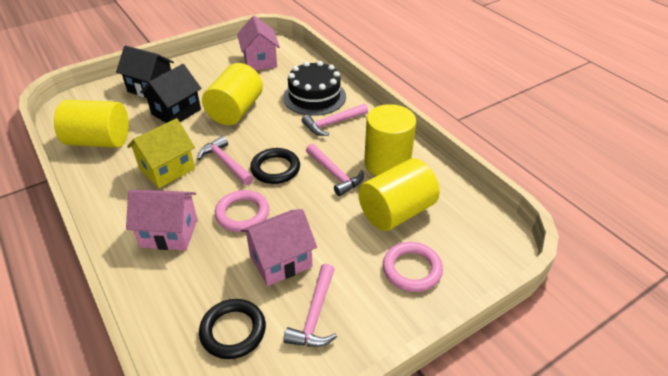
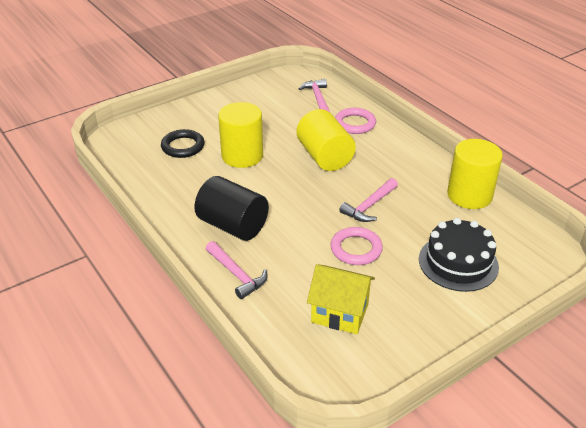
black cylinder: none = 0 -> [194,176,269,241] = 1
black house: [116,45,174,98] [140,64,201,123] = 2 -> none = 0
black ring: [199,299,266,359] [250,148,300,184] = 2 -> [161,129,205,158] = 1
pink hammer: [197,136,254,185] [283,264,337,347] [302,104,368,136] [306,144,364,196] = 4 -> [206,241,267,299] [298,79,330,112] [339,178,398,222] = 3
pink house: [126,190,197,250] [237,16,280,70] [241,209,317,286] = 3 -> none = 0
yellow cylinder: [54,100,129,148] [202,63,263,125] [358,158,440,231] [364,104,416,176] = 4 -> [218,102,263,168] [297,109,356,171] [447,139,503,209] = 3

